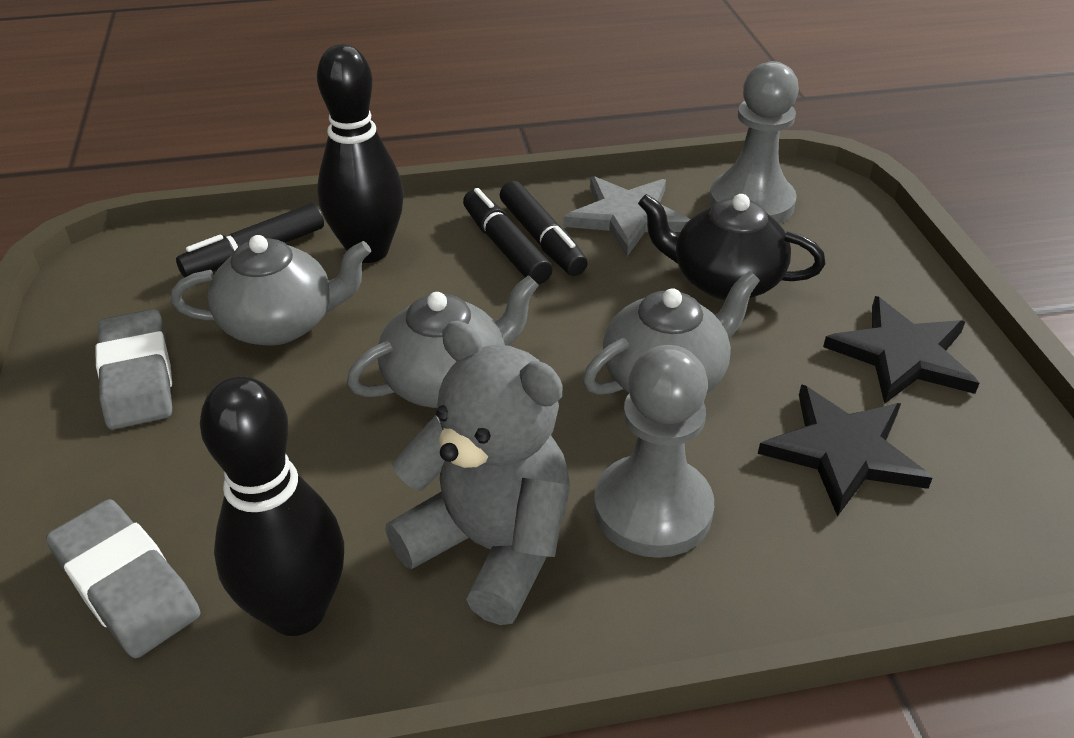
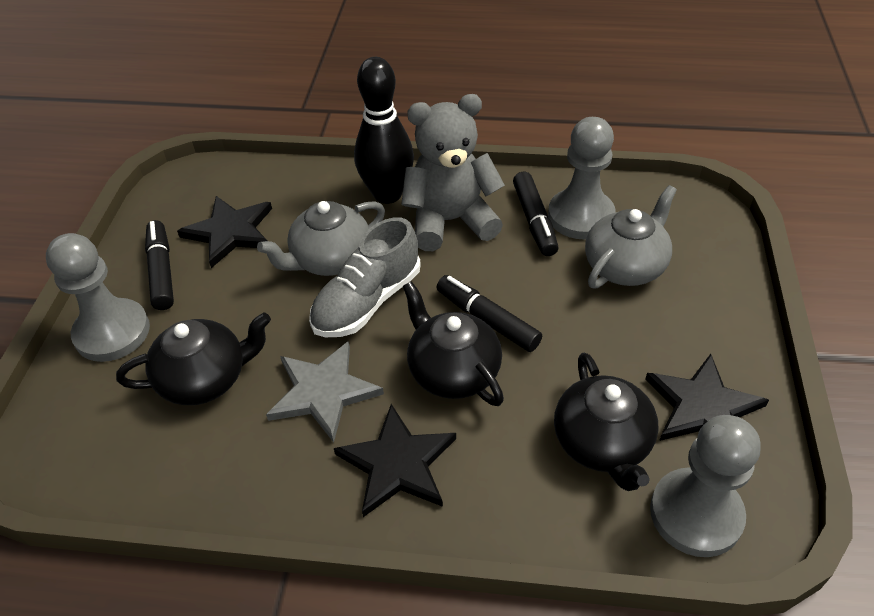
black bowling pin: [200,376,344,636] [317,44,404,263] = 2 -> [354,57,414,204] = 1
black star: [758,384,933,517] [823,296,979,404] = 2 -> [177,196,272,268] [334,404,456,517] [645,354,769,441] = 3
black teapot: [638,194,825,300] = 1 -> [116,312,271,405] [403,281,504,406] [554,352,659,491] = 3
grey eraser: [46,499,200,658] [95,309,172,430] = 2 -> none = 0
grey pawn: [594,345,714,558] [709,61,799,224] = 2 -> [46,233,150,362] [548,117,615,240] [650,415,760,557] = 3
grey shoe: none = 0 -> [309,217,421,337] = 1
grey teapot: [171,235,371,346] [347,275,539,408] [583,271,760,395] = 3 -> [257,201,385,276] [585,185,677,289] = 2

